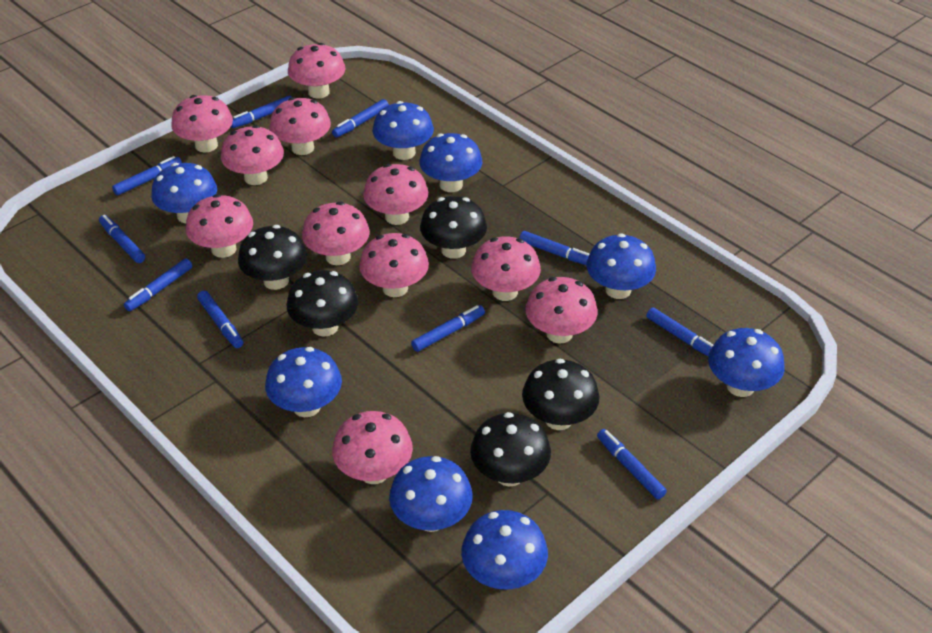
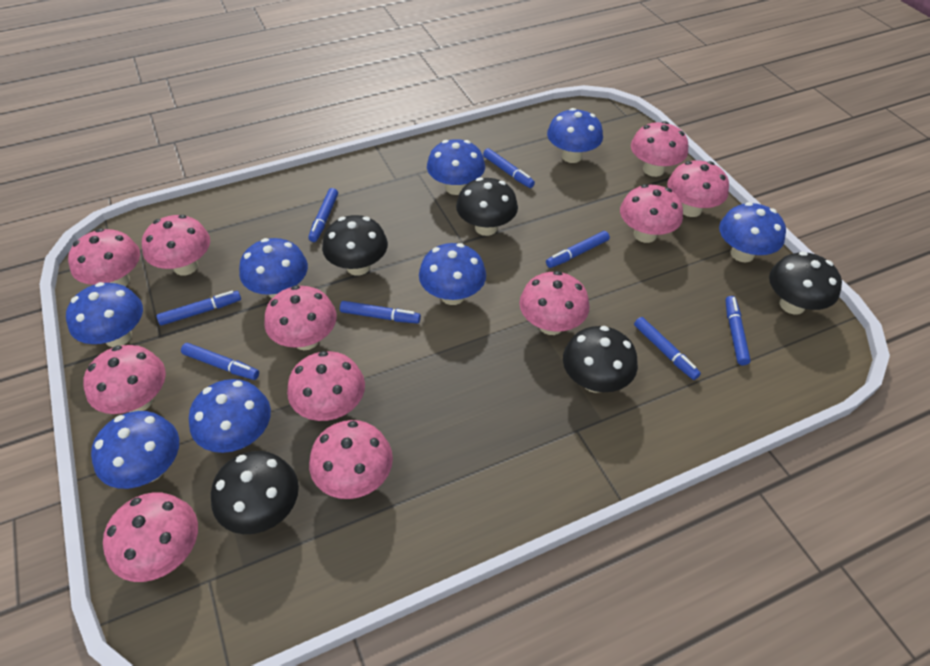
blue marker: [99,215,145,263] [112,156,182,195] [124,259,192,311] [197,290,243,348] [231,95,292,128] [332,99,389,138] [411,305,485,352] [520,231,589,265] [597,429,667,499] [646,307,713,357] = 10 -> [156,291,241,326] [181,343,259,380] [308,188,338,242] [340,301,421,324] [483,148,535,188] [546,231,610,268] [634,317,701,380] [725,296,751,365] = 8

